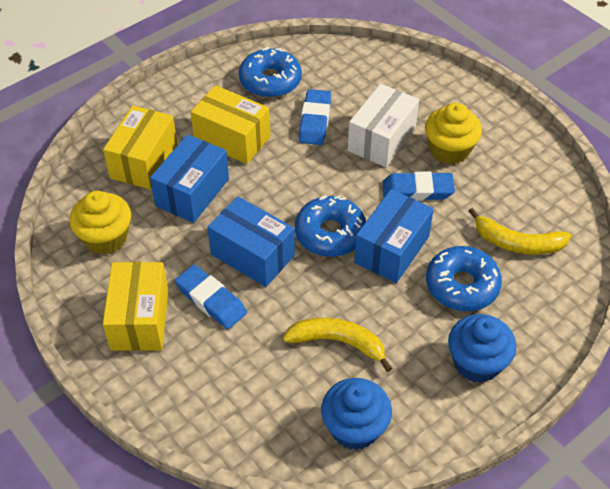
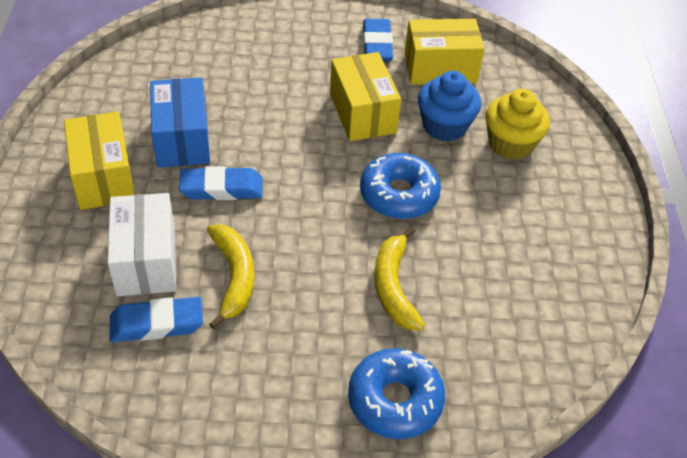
blue box: [150,134,229,223] [207,196,295,287] [354,189,434,283] = 3 -> [150,77,210,168] = 1
blue cupcake: [321,378,392,450] [448,314,516,383] = 2 -> [418,71,481,142] = 1
blue donut: [239,47,302,98] [295,195,366,257] [426,246,502,311] = 3 -> [348,348,445,439] [360,153,441,219] = 2
yellow cupcake: [69,191,131,255] [425,103,482,164] = 2 -> [485,89,550,160] = 1

